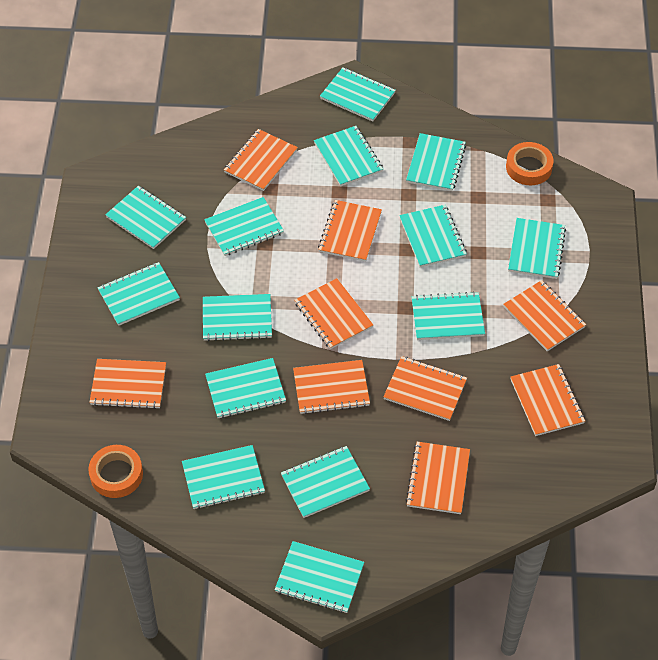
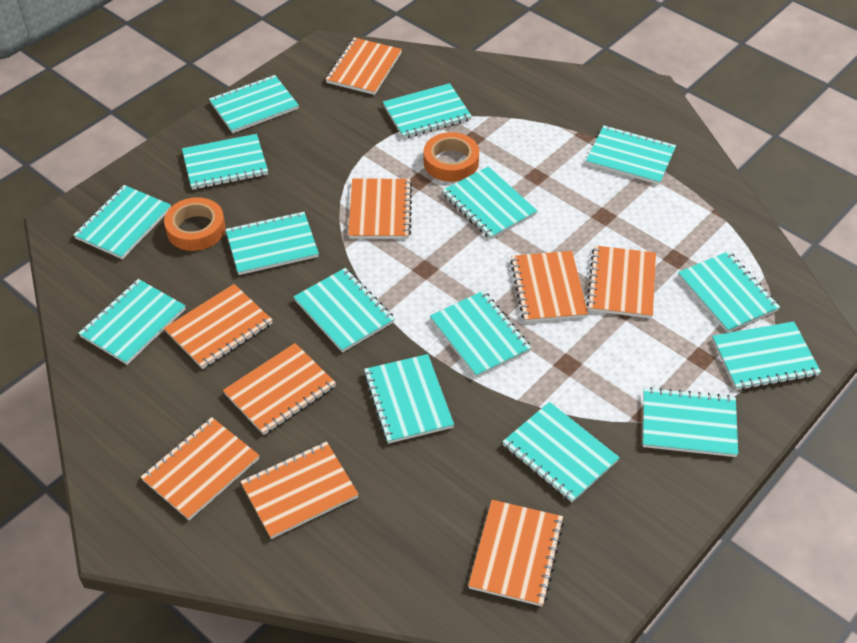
turquoise notebook: [98,262,180,326] [105,186,186,249] [182,445,265,509] [203,294,272,341] [204,197,284,256] [205,358,286,418] [275,541,364,613] [281,446,370,518] [314,126,383,186] [320,67,396,122] [399,205,467,267] [406,133,466,191] [412,291,485,340] [508,218,566,279] = 14 -> [73,185,171,259] [78,279,186,365] [182,134,268,190] [209,75,299,133] [225,212,319,275] [293,268,395,353] [364,354,454,444] [383,83,472,139] [430,290,532,378] [442,166,537,239] [502,402,620,503] [586,125,676,185] [643,387,738,457] [678,251,780,333] [712,322,821,390] = 15

